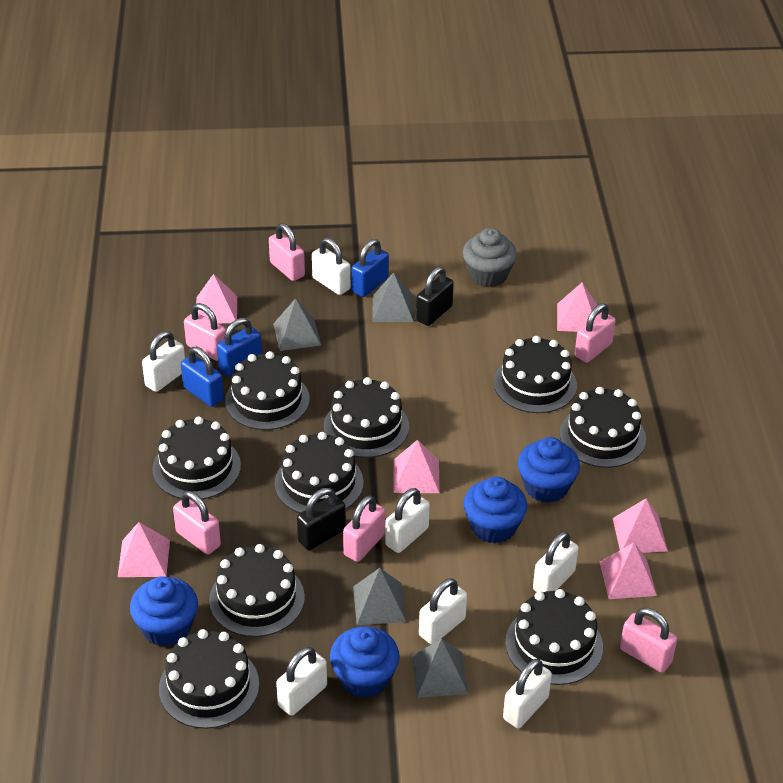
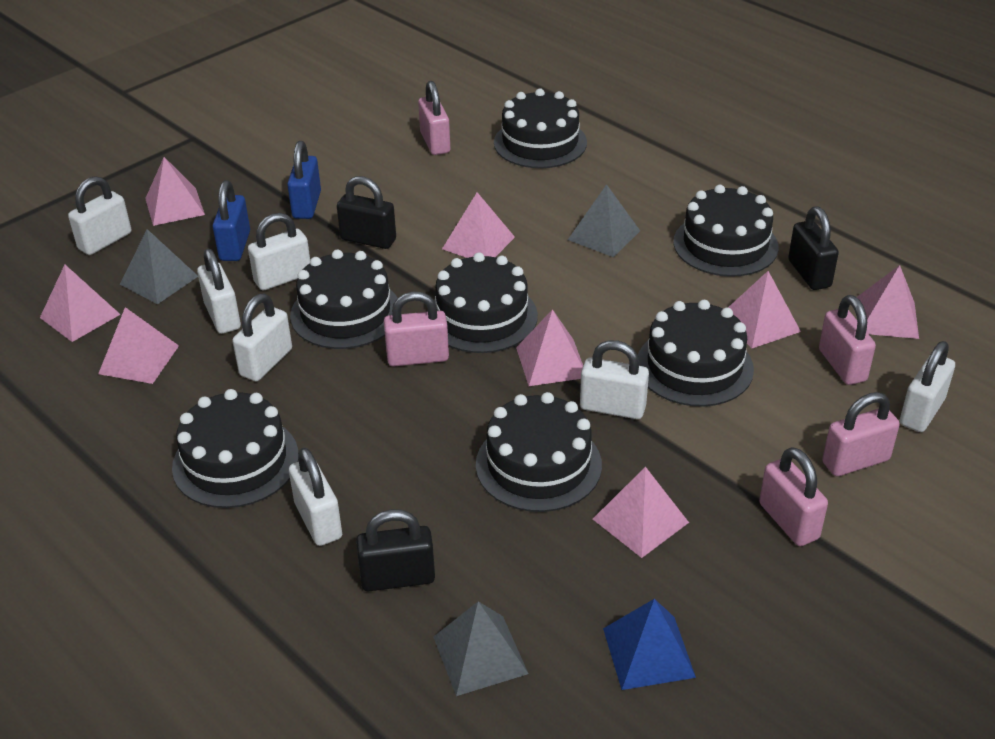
black cake: [152,417,241,499] [159,629,259,729] [209,544,305,637] [225,351,310,430] [275,432,364,513] [324,377,409,458] [494,336,577,413] [505,589,603,685] [560,387,646,468] = 9 -> [172,389,299,508] [290,249,397,349] [434,252,538,353] [476,392,602,512] [494,88,587,168] [638,300,754,407] [673,185,779,277] = 7
black padlock: [297,488,346,550] [416,267,454,326] = 2 -> [337,176,396,249] [356,509,435,591] [788,206,839,290] = 3
blue cupcake: [130,576,198,647] [330,626,400,698] [464,477,527,543] [518,437,580,503] = 4 -> none = 0
blue padlock: [181,347,224,407] [217,318,262,377] [352,239,389,297] = 3 -> [213,180,250,261] [287,141,321,219] = 2
blue pyramid: none = 0 -> [603,599,696,690] = 1
grey cupcake: [463,228,517,287] = 1 -> none = 0
grey pyramid: [273,298,321,351] [353,568,406,625] [373,272,414,322] [412,639,468,698] = 4 -> [120,229,198,304] [433,601,529,696] [568,184,640,257] = 3
pink padlock: [173,491,221,554] [184,303,226,361] [269,223,305,281] [343,495,385,562] [575,303,616,363] [620,608,677,673] = 6 -> [384,291,449,367] [418,81,450,155] [759,447,828,546] [819,295,876,385] [822,392,900,476] = 5
pink pyramid: [118,522,170,577] [196,274,237,323] [393,440,440,493] [557,283,598,332] [600,543,657,599] [613,498,668,553] = 6 -> [40,265,121,342] [98,307,179,384] [145,157,205,226] [442,192,515,258] [516,309,583,386] [593,467,689,558] [728,271,801,348] [857,265,919,339] = 8

